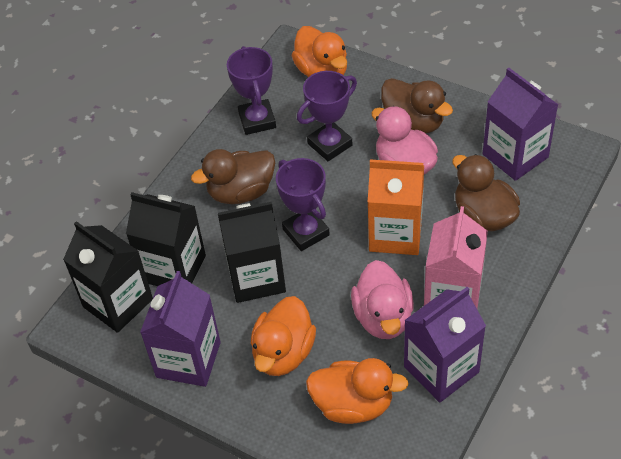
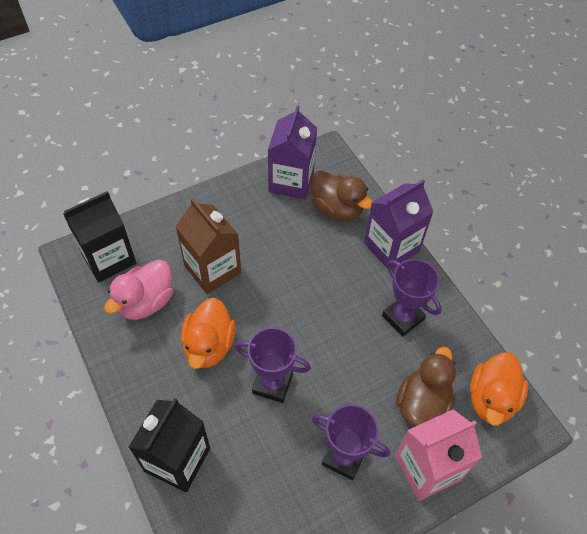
black carton: [63,221,153,333] [126,192,206,286] [218,202,286,303] = 3 -> [63,191,136,282] [129,398,210,492] = 2
brown carton: none = 0 -> [175,198,241,294] = 1
brown duck: [191,149,275,204] [381,78,453,133] [452,154,520,231] = 3 -> [311,171,373,221] [396,347,456,427] = 2
orange carton: [368,160,424,255] = 1 -> none = 0
orange duck: [251,296,316,376] [291,26,347,77] [306,358,409,424] = 3 -> [181,298,236,369] [470,353,528,426] = 2
pink duck: [351,260,414,339] [372,106,438,175] = 2 -> [104,259,173,320] = 1
purple carton: [140,271,221,387] [404,287,486,403] [483,68,558,181] = 3 -> [268,105,317,199] [364,180,433,269] = 2

